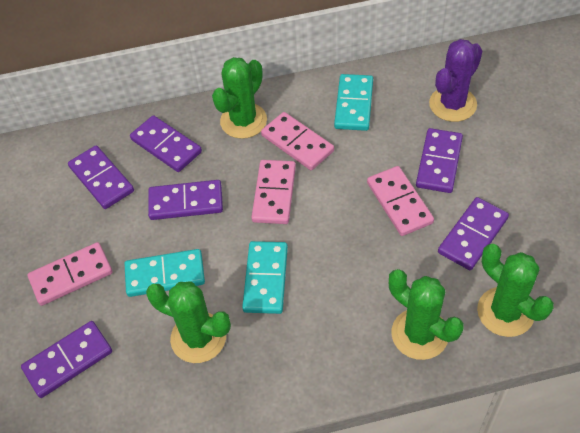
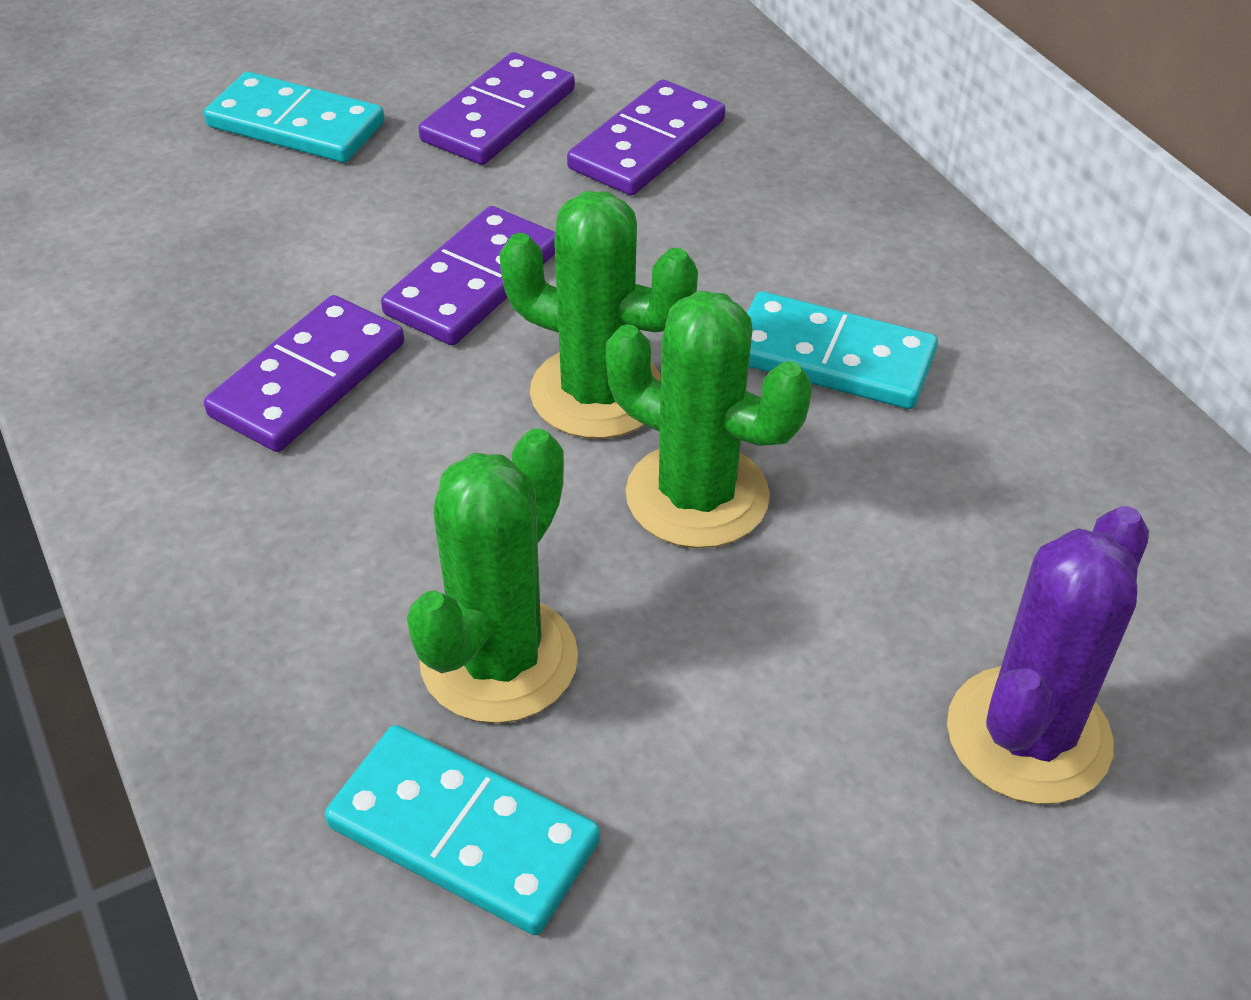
green cactus: [146,281,231,363] [212,57,267,139] [389,269,463,360] [477,244,554,337] = 4 -> [407,428,578,723] [499,191,698,439] [606,291,812,548] = 3
pink domino: [27,242,113,306] [251,160,296,224] [261,112,334,170] [367,166,434,236] = 4 -> none = 0
purple domino: [21,321,112,398] [68,146,134,209] [130,115,202,172] [148,180,223,220] [416,128,463,193] [438,197,509,270] = 6 -> [204,295,404,452] [381,206,556,345] [419,52,575,165] [567,80,725,195] = 4

